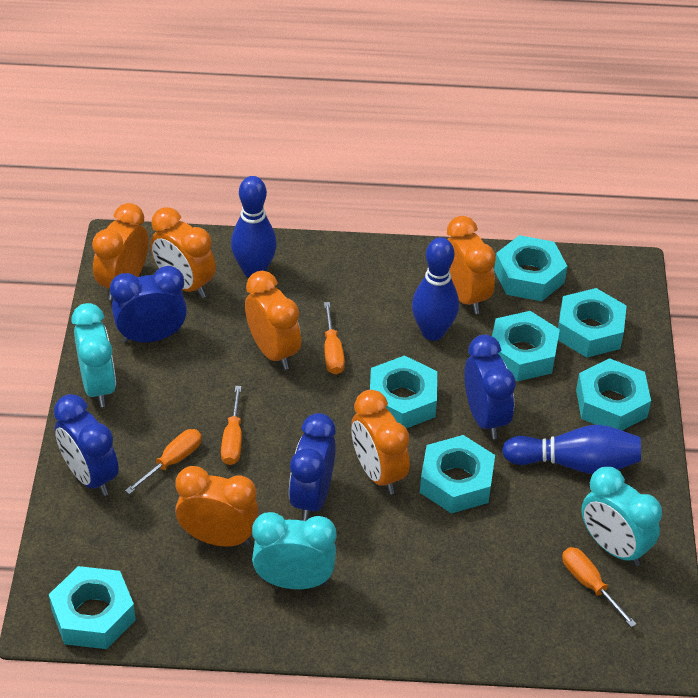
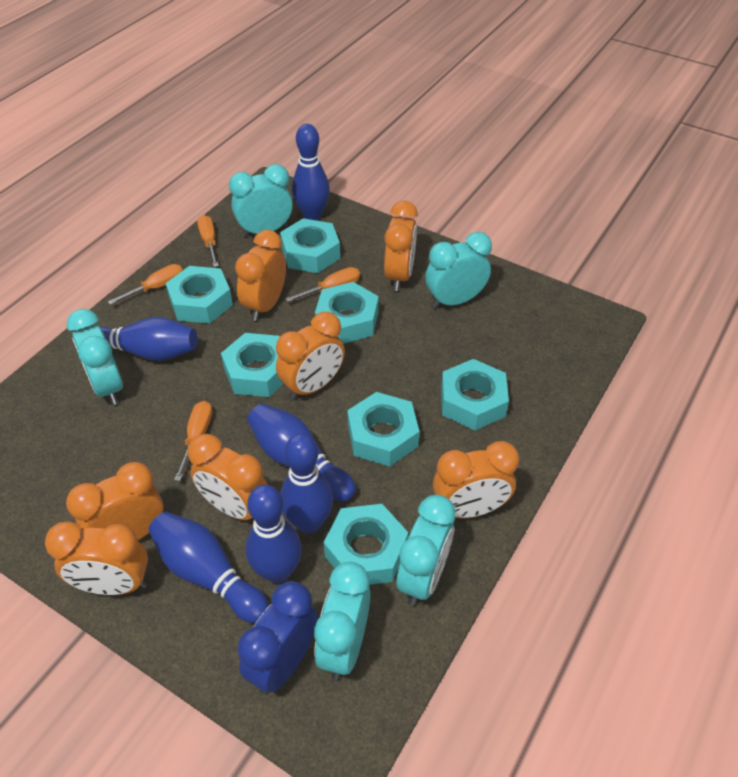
blue bowling pin: [231,176,277,278] [412,237,459,341] [502,425,641,474] = 3 -> [100,317,198,361] [148,512,269,623] [245,485,302,583] [247,404,356,502] [280,433,333,534] [292,124,330,220] = 6
blue clock: [54,394,119,496] [110,266,187,343] [289,413,336,521] [464,335,516,439] = 4 -> [238,581,317,694] = 1
orange clock: [92,203,149,301] [151,207,216,298] [175,466,259,546] [245,271,301,370] [351,390,410,494] [447,216,496,314] = 6 -> [45,521,148,595] [66,462,163,540] [188,434,268,520] [235,230,286,321] [276,312,345,400] [384,201,418,291] [433,441,519,518] = 7
turquoise clock: [72,303,116,407] [252,512,336,589] [581,467,662,566] = 3 -> [67,309,123,405] [229,164,293,237] [314,562,370,680] [396,495,456,606] [425,232,492,309] = 5

